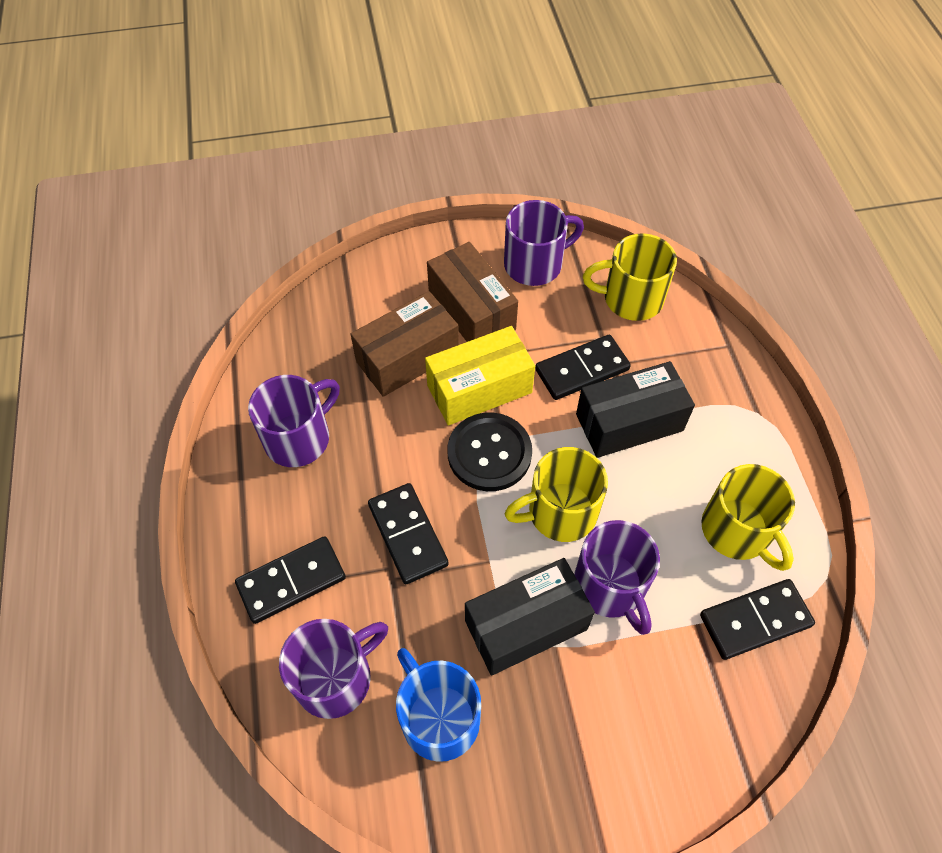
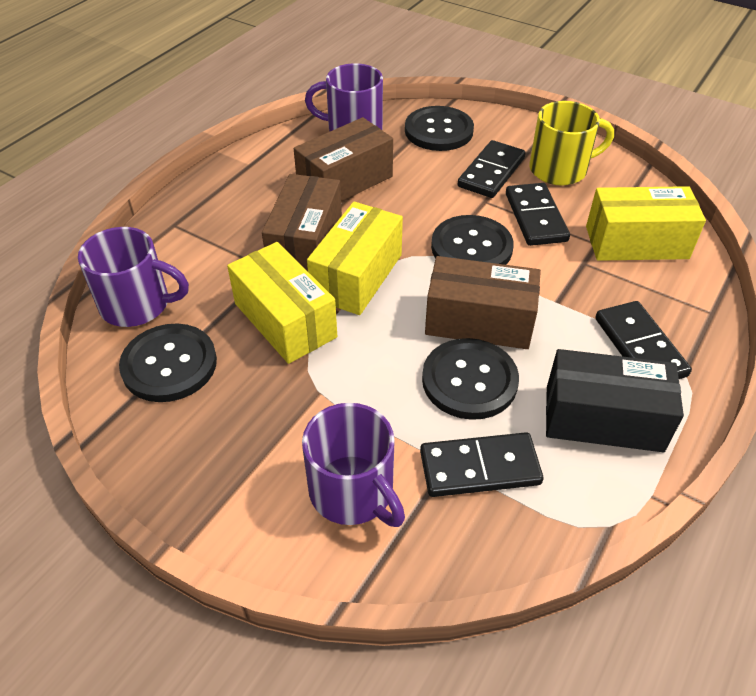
black box: [465,558,595,676] [576,361,695,458] = 2 -> [546,349,684,452] = 1
black button: [448,413,532,491] = 1 -> [119,324,217,402] [405,106,474,151] [422,338,519,420] [431,215,514,265] = 4
blue mug: [396,648,481,762] = 1 -> none = 0
brown box: [350,291,459,397] [427,242,518,342] = 2 -> [262,174,342,271] [294,117,393,202] [425,256,541,349] = 3
purple mug: [248,375,340,467] [279,619,388,719] [504,200,584,286] [574,520,660,635] = 4 -> [78,227,189,327] [302,403,405,527] [305,63,383,131] = 3
yellow box: [425,326,535,426] = 1 -> [227,242,337,364] [307,202,403,315] [586,186,706,261] = 3
yellow mug: [505,447,608,542] [583,233,677,321] [701,464,795,571] = 3 -> [529,101,614,186] = 1

